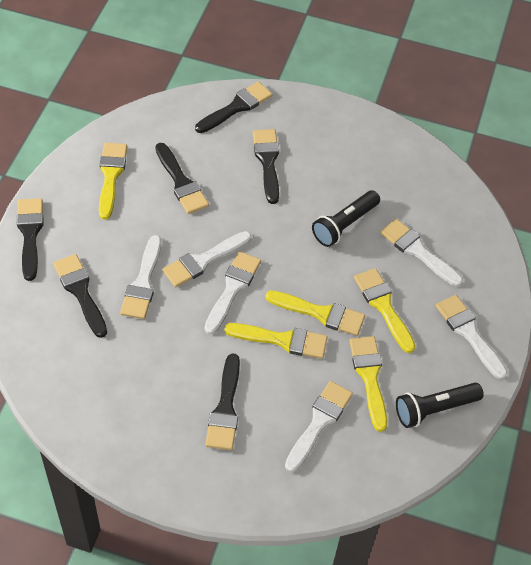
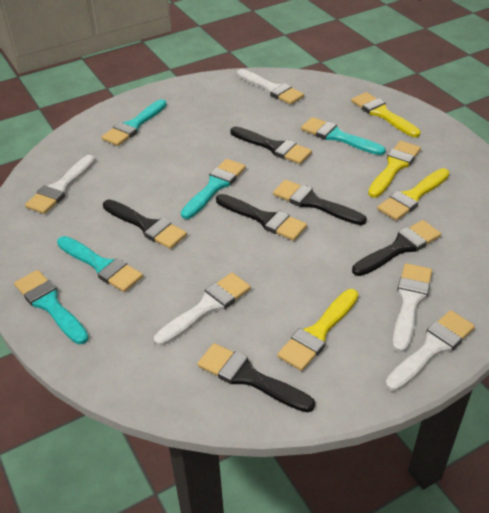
black flashlight: [312,190,380,247] [396,383,484,428] = 2 -> none = 0
turquoise brush: none = 0 -> [14,270,89,344] [57,236,143,292] [101,99,167,146] [181,159,246,219] [301,117,386,155] = 5
white brush: [120,235,162,319] [162,231,252,287] [205,251,261,334] [285,381,353,472] [380,219,463,287] [436,295,507,380] = 6 -> [25,155,95,214] [154,273,251,346] [237,69,304,105] [385,310,475,391] [392,263,432,353] = 5
yellow brush: [99,143,127,220] [224,323,328,359] [266,290,365,336] [349,336,387,432] [354,268,416,353] = 5 -> [277,289,359,371] [351,92,421,137] [368,141,421,198] [377,168,450,221] = 4

